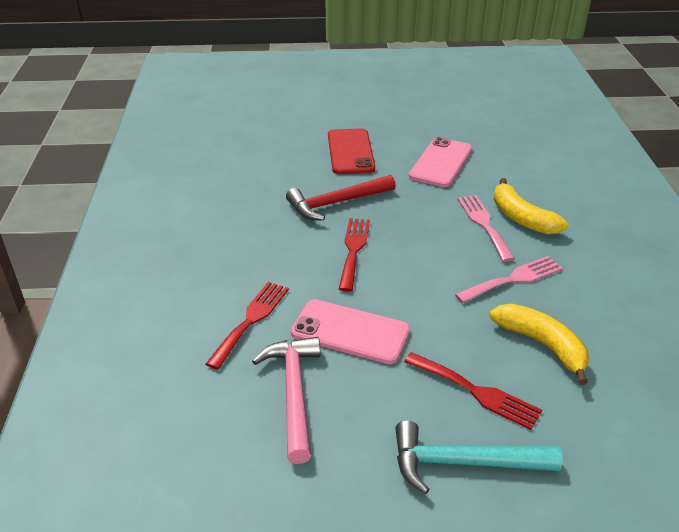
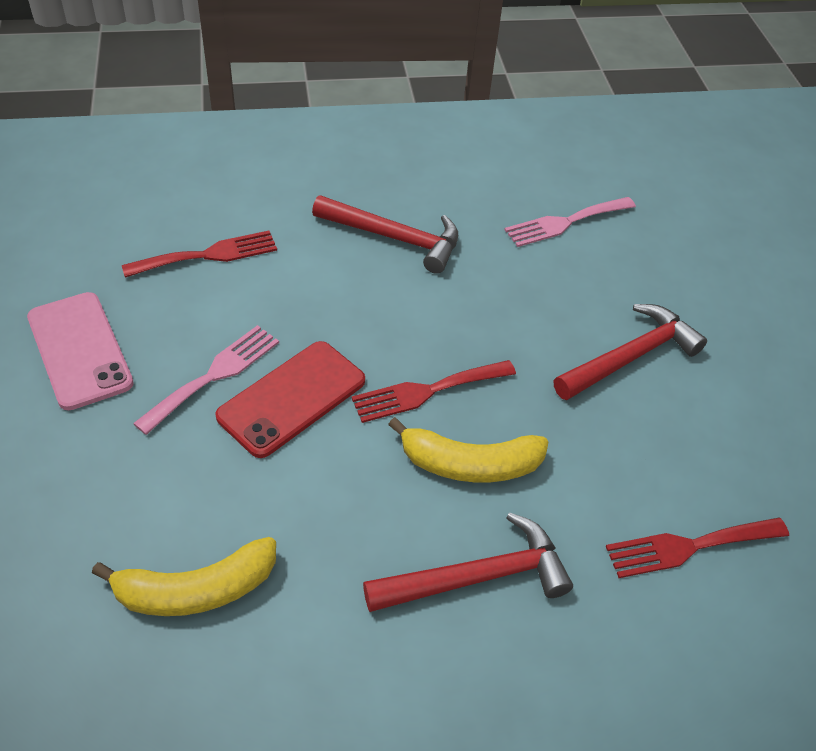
pink hammer: [252,337,320,464] = 1 -> none = 0
pink phone: [291,299,410,364] [409,137,472,187] = 2 -> [27,292,134,410] = 1
red hammer: [286,175,396,221] = 1 -> [312,195,458,274] [363,512,573,612] [554,304,707,400] = 3
turquoise hammer: [395,420,563,494] = 1 -> none = 0

